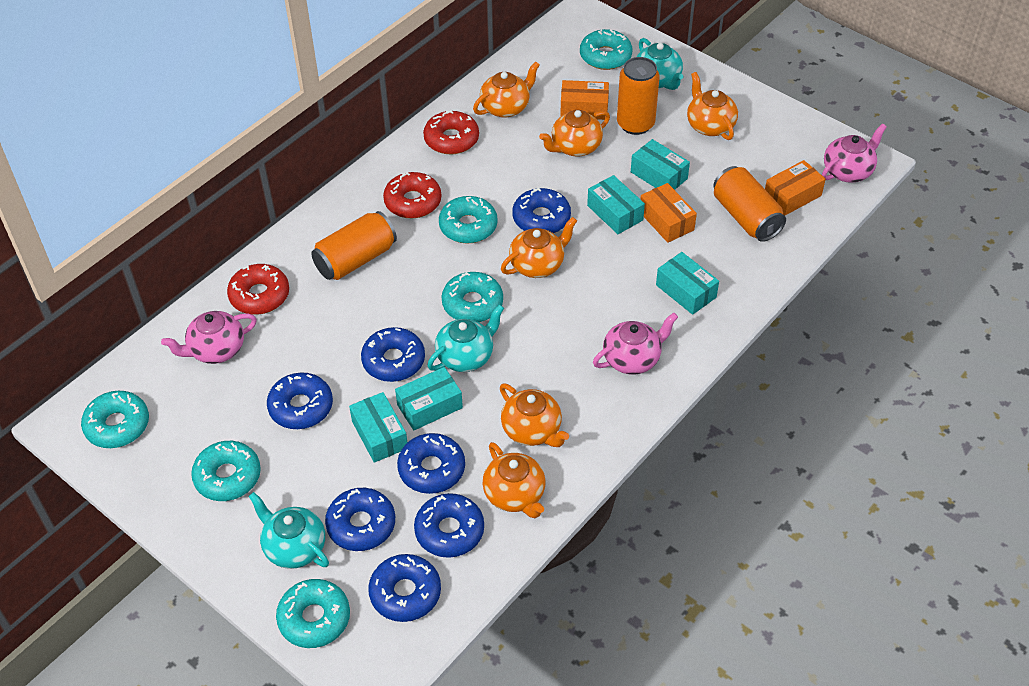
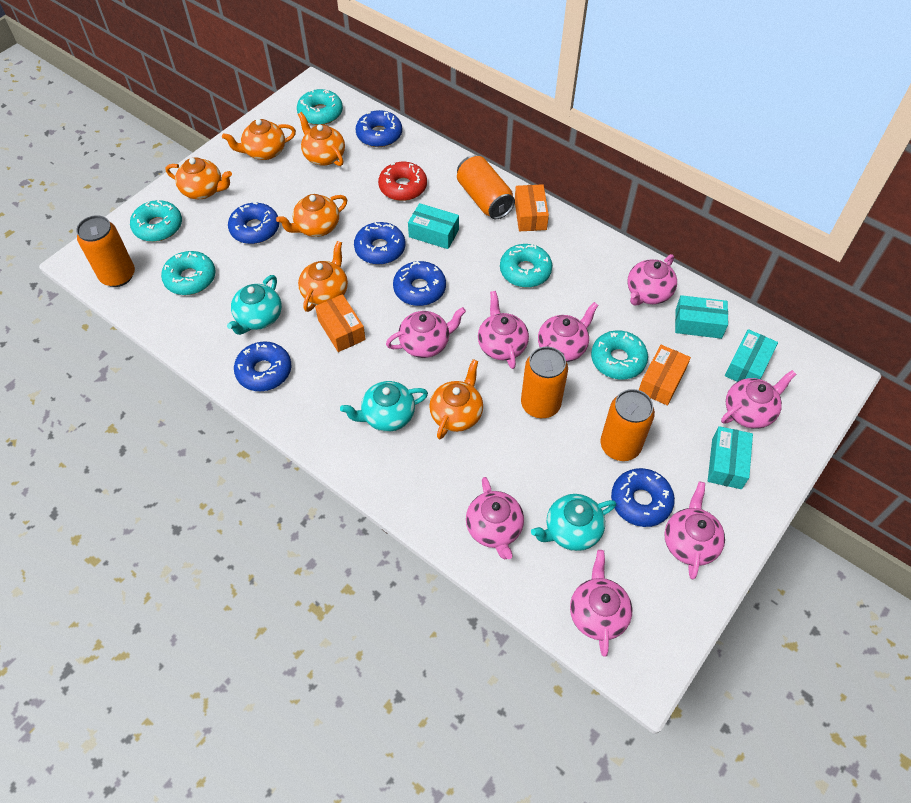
blue donut: [267,373,333,429] [325,488,395,551] [361,327,425,382] [368,554,441,622] [397,433,465,494] [414,493,484,558] [512,188,571,233] = 7 -> [228,203,279,244] [234,341,292,391] [354,222,405,265] [356,110,402,147] [393,261,446,306] [611,468,675,527] = 6
orange can: [311,211,397,280] [617,57,660,135] [713,166,786,242] = 3 -> [76,215,135,287] [457,155,515,219] [521,347,568,418] [600,389,655,461] = 4
pink teapot: [161,311,257,364] [593,313,678,375] [822,123,887,183] = 3 -> [386,307,466,358] [466,477,524,559] [478,291,529,369] [538,302,598,362] [570,550,632,656] [628,254,677,306] [664,482,725,579] [721,370,796,429] = 8
red donut: [227,264,289,315] [383,172,441,218] [423,110,479,155] = 3 -> [378,162,427,201] = 1
turquoise box: [349,392,407,463] [395,367,463,431] [587,175,645,234] [631,139,690,190] [656,252,719,315] = 5 -> [408,203,459,249] [675,295,728,339] [708,426,753,489] [725,329,778,382] = 4
turquoise donut: [81,391,149,448] [191,441,261,501] [276,579,350,648] [439,196,498,244] [442,272,503,322] [580,29,632,70] = 6 -> [130,200,182,242] [161,251,216,295] [297,89,343,125] [500,244,552,288] [591,330,648,380] = 5

